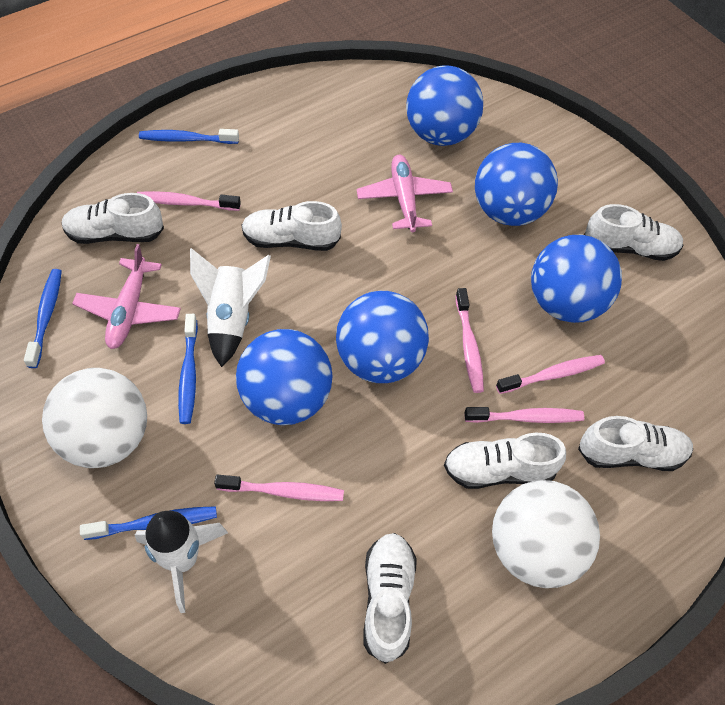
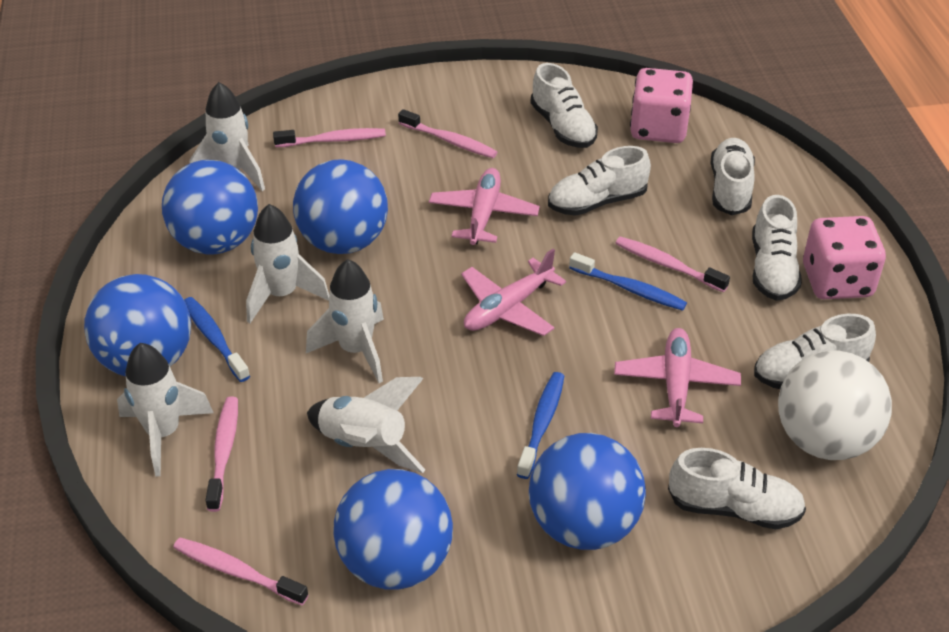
blue toothbrush: [24,269,62,368] [80,506,217,540] [139,129,239,144] [178,314,198,424] = 4 -> [184,297,250,382] [517,372,564,479] [569,252,687,311] = 3
pink dice: none = 0 -> [630,68,693,143] [803,216,886,299] = 2
pink plane: [72,244,181,349] [357,155,453,232] = 2 -> [429,168,540,245] [461,249,566,336] [614,328,741,427] = 3
white ball: [42,368,147,468] [492,480,600,588] = 2 -> [778,350,892,460] = 1
white rocket: [135,511,228,613] [190,248,271,367] = 2 -> [117,343,214,477] [189,82,265,191] [246,204,329,323] [306,259,384,383] [307,377,425,473] = 5

